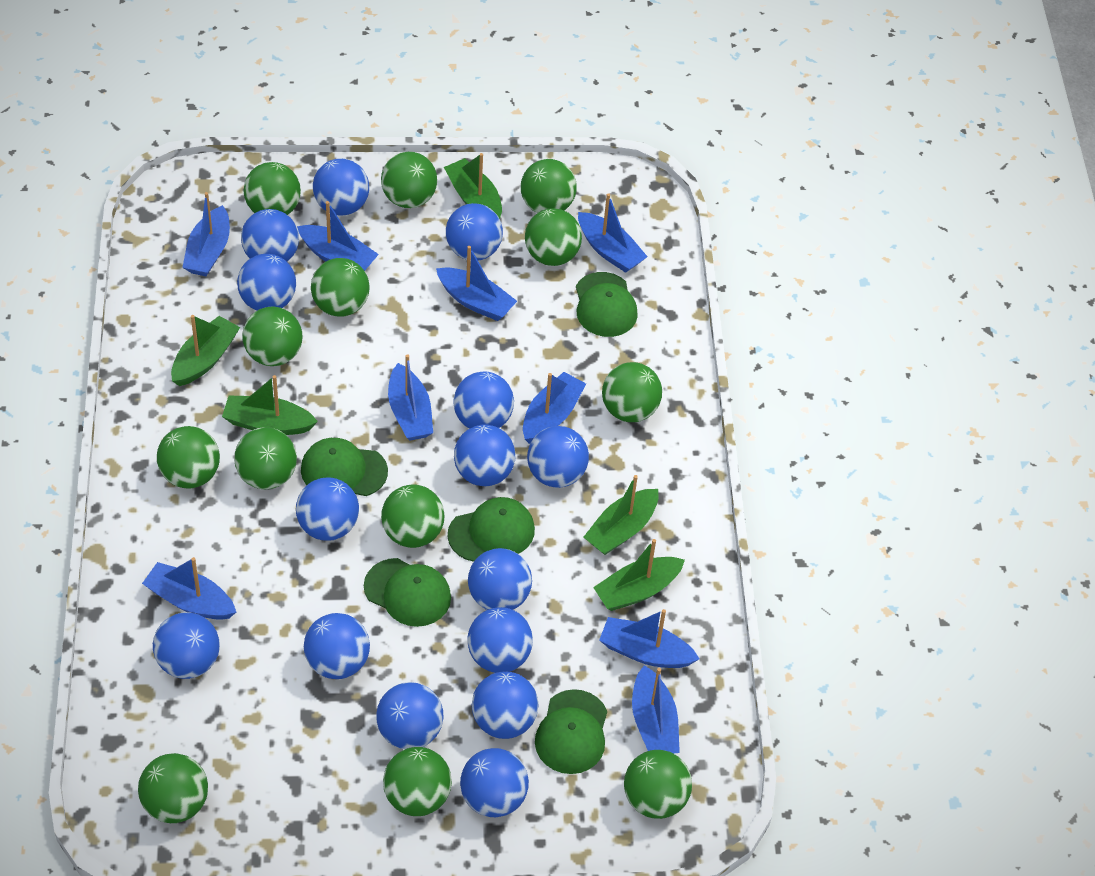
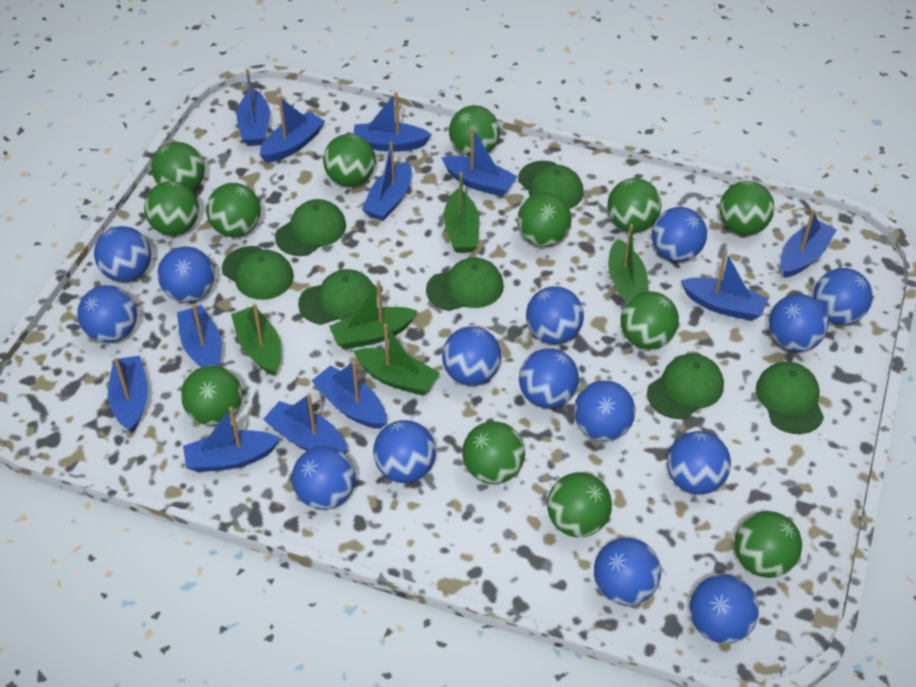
blue boat: [142,557,236,620] [182,192,230,277] [297,201,379,271] [388,354,433,441] [436,246,517,321] [523,372,586,444] [578,193,648,273] [599,609,699,668] [632,665,680,754] = 9 -> [108,356,148,433] [177,304,222,367] [183,407,280,472] [237,69,270,146] [260,97,325,163] [263,393,348,454] [311,361,387,429] [353,92,432,152] [362,142,412,221] [441,127,518,197] [681,251,768,321] [780,209,836,278] = 12
green cap: [301,438,388,496] [364,558,451,627] [448,497,535,562] [535,689,607,774] [576,272,638,337] = 5 -> [222,246,294,300] [275,199,346,256] [298,269,374,325] [426,257,504,311] [518,161,583,209] [647,354,724,419] [756,362,824,434] = 7

